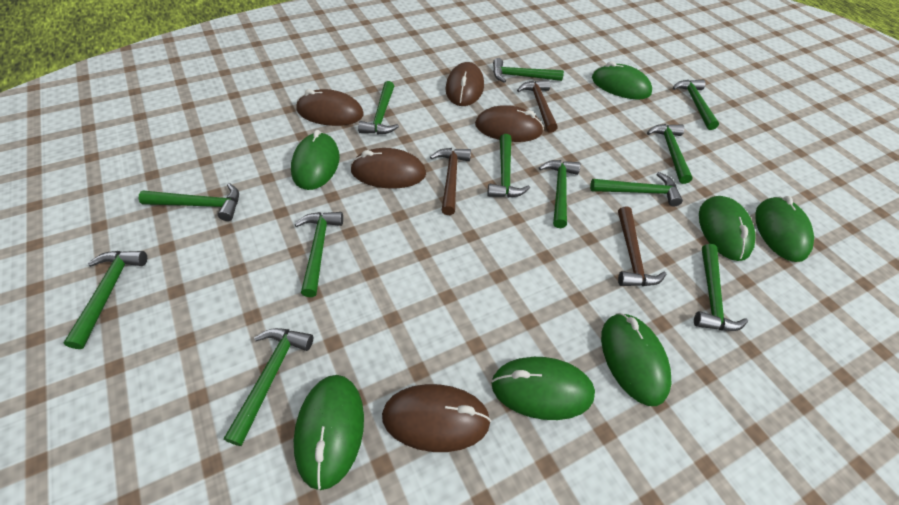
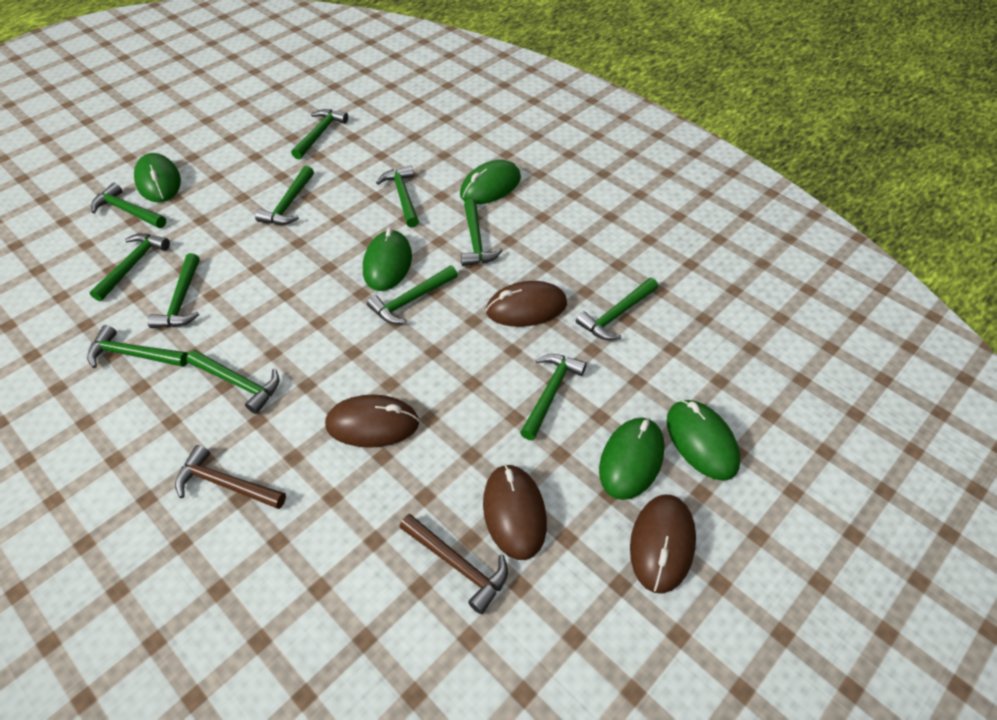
brown hammer: [430,148,471,215] [517,80,558,133] [618,206,666,286] = 3 -> [175,445,286,509] [399,514,508,614] = 2
brown mouse: [296,89,364,126] [350,148,426,189] [382,384,491,452] [445,62,484,106] [475,105,544,142] = 5 -> [325,395,419,448] [483,464,547,560] [486,281,567,327] [630,494,696,594] = 4
green mouse: [291,130,340,190] [294,375,364,490] [492,357,595,420] [592,61,652,100] [601,313,671,406] [699,196,756,261] [755,196,814,262] = 7 -> [134,153,181,203] [363,228,412,291] [460,160,521,204] [599,418,665,500] [667,400,740,481] = 5

